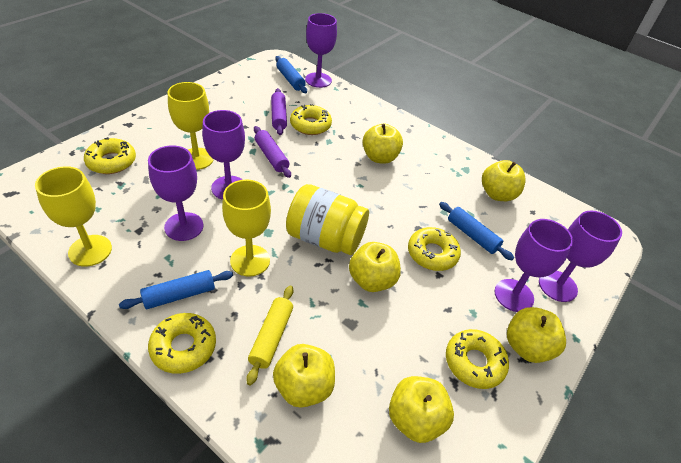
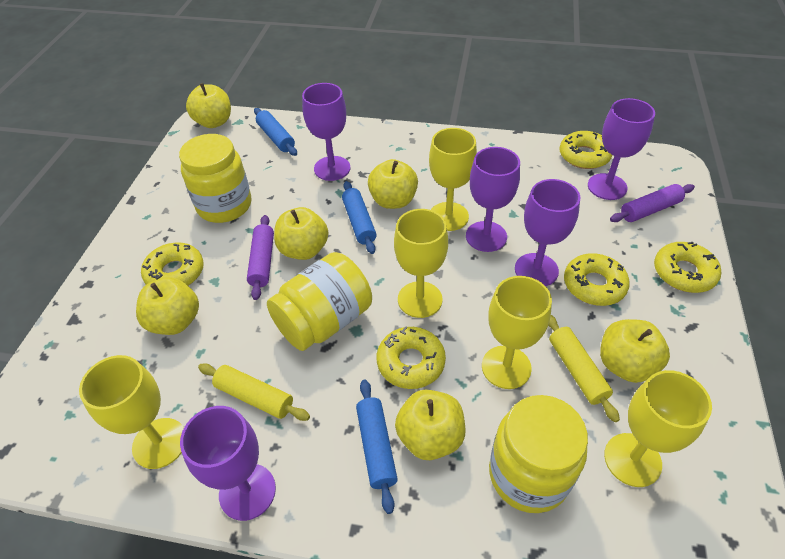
yellow goblet: [35,166,112,267] [168,82,214,170] [222,180,271,277] = 3 -> [79,355,184,469] [394,209,448,318] [429,128,477,231] [482,276,552,389] [604,370,712,487] = 5
yellow jar: [286,184,369,255] = 1 -> [179,134,251,223] [267,252,372,351] [489,395,588,513] = 3
yellow rolling pin: [246,286,293,386] = 1 -> [198,363,310,421] [548,315,620,422] = 2

